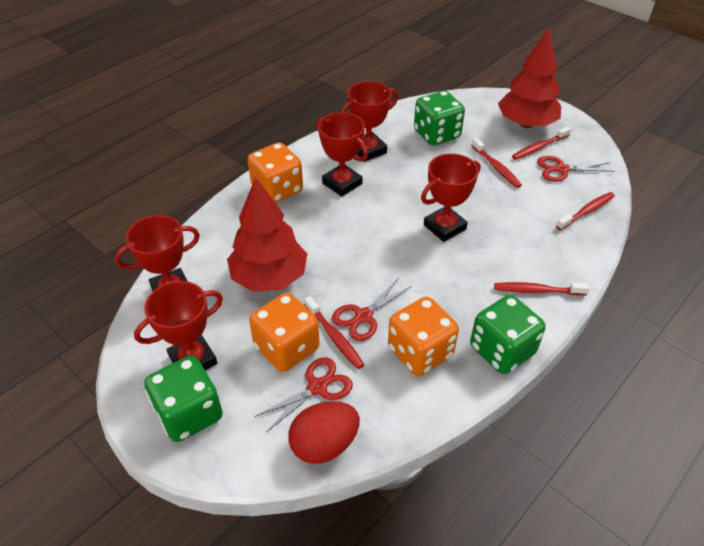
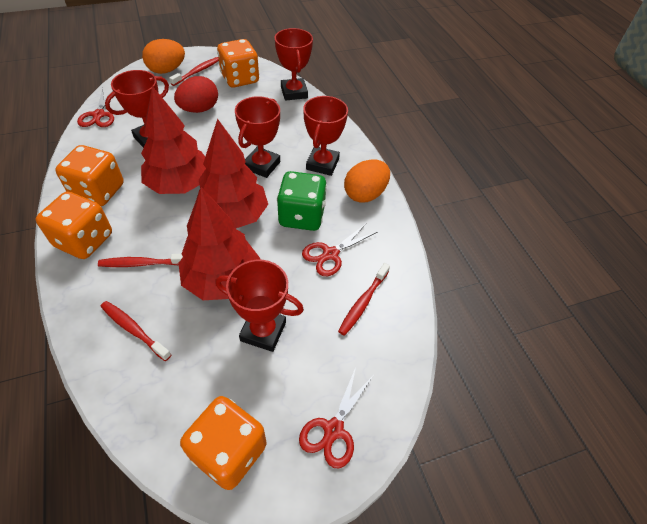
green dice: [144,356,223,442] [414,91,465,146] [470,295,546,374] = 3 -> [277,171,327,231] = 1
orange dice: [248,142,303,203] [249,293,320,372] [388,297,459,376] = 3 -> [36,191,112,259] [55,145,124,206] [180,396,267,490] [217,39,259,87] = 4
orange egg: none = 0 -> [142,39,185,74] [344,159,390,203] = 2
red toothbrush: [304,296,364,369] [471,138,522,188] [494,282,590,296] [512,126,571,160] [556,192,615,230] = 5 -> [98,254,183,267] [100,301,171,361] [169,57,219,86] [338,263,390,336] = 4
red tree: [227,177,307,292] [498,28,561,128] = 2 -> [141,86,206,194] [178,187,261,300] [198,119,268,229] = 3

